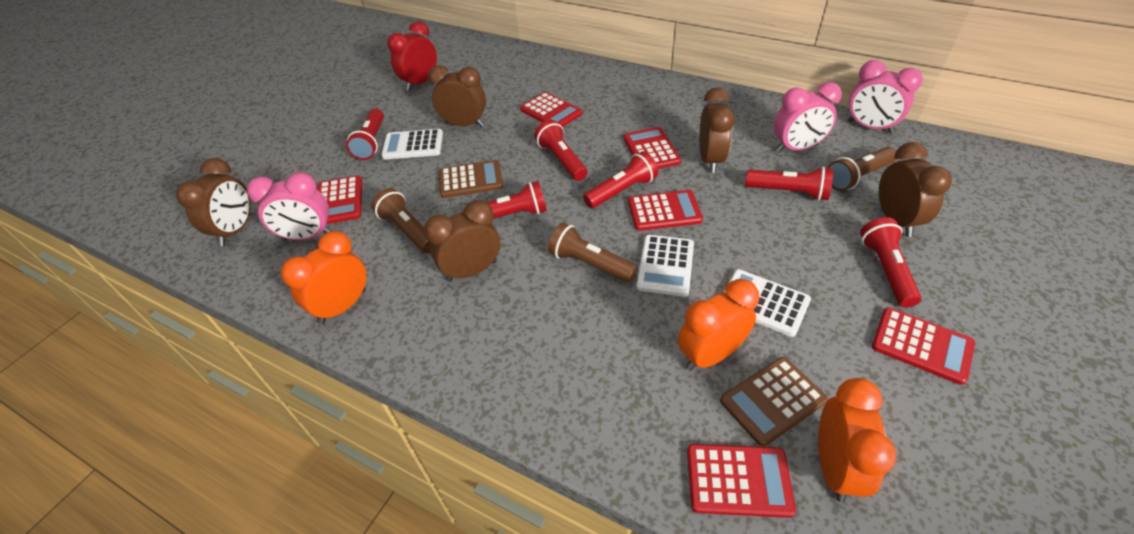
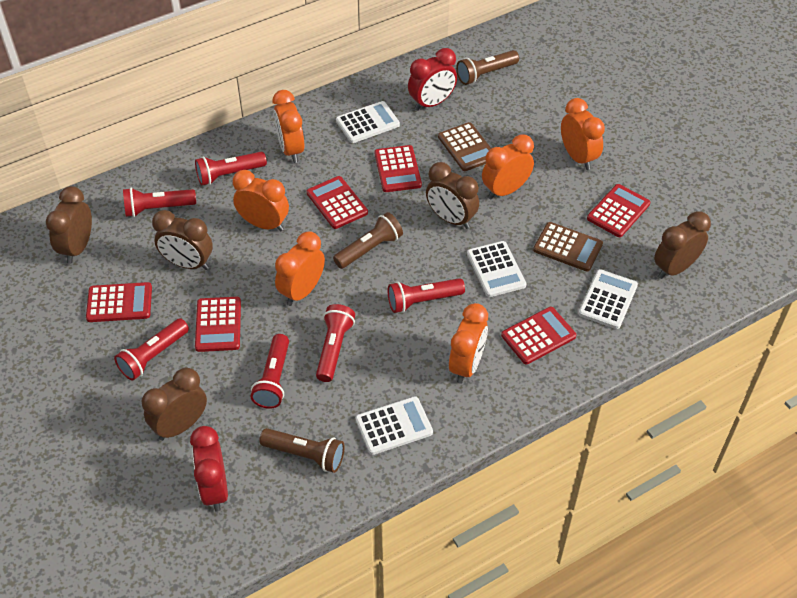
orange clock: [281,231,367,324] [678,279,759,371] [818,378,896,503] = 3 -> [233,170,289,231] [273,90,304,163] [275,231,325,306] [449,303,488,384] [482,134,534,200] [561,98,605,170] = 6
pink clock: [247,172,332,240] [774,82,842,152] [848,60,923,133] = 3 -> none = 0
red clock: [387,21,437,91] = 1 -> [190,426,228,511] [408,48,457,111] = 2
white calculator: [381,129,443,160] [636,235,694,297] [724,269,811,337] = 3 -> [336,101,400,143] [355,396,433,455] [467,241,527,297] [578,269,638,329] = 4

